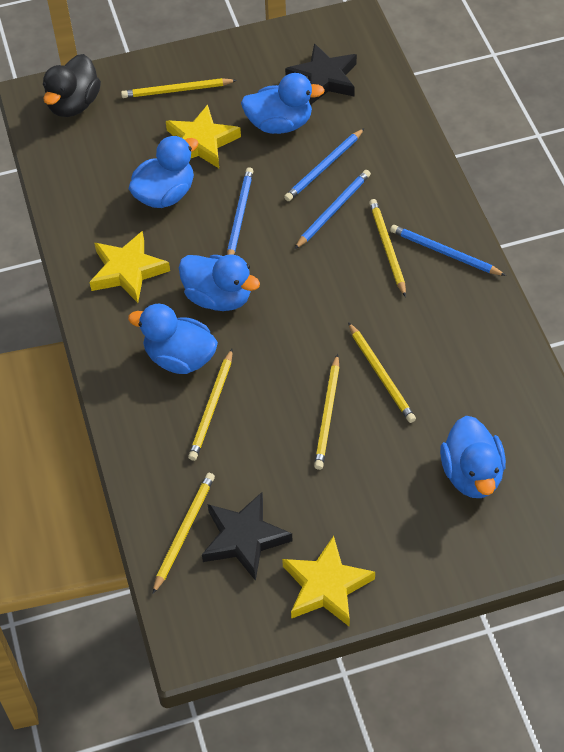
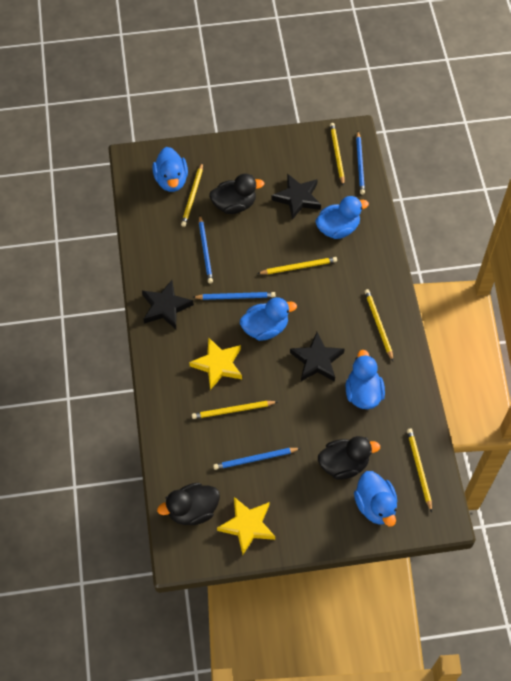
black duck: [43,54,101,117] = 1 -> [157,483,220,525] [209,174,264,214] [318,436,380,480] = 3
black star: [202,492,293,581] [285,43,357,105] = 2 -> [142,280,194,329] [272,173,321,220] [290,332,345,382] = 3
yellow star: [90,231,170,303] [166,105,241,168] [282,536,375,627] = 3 -> [189,337,242,390] [217,497,275,555] = 2

